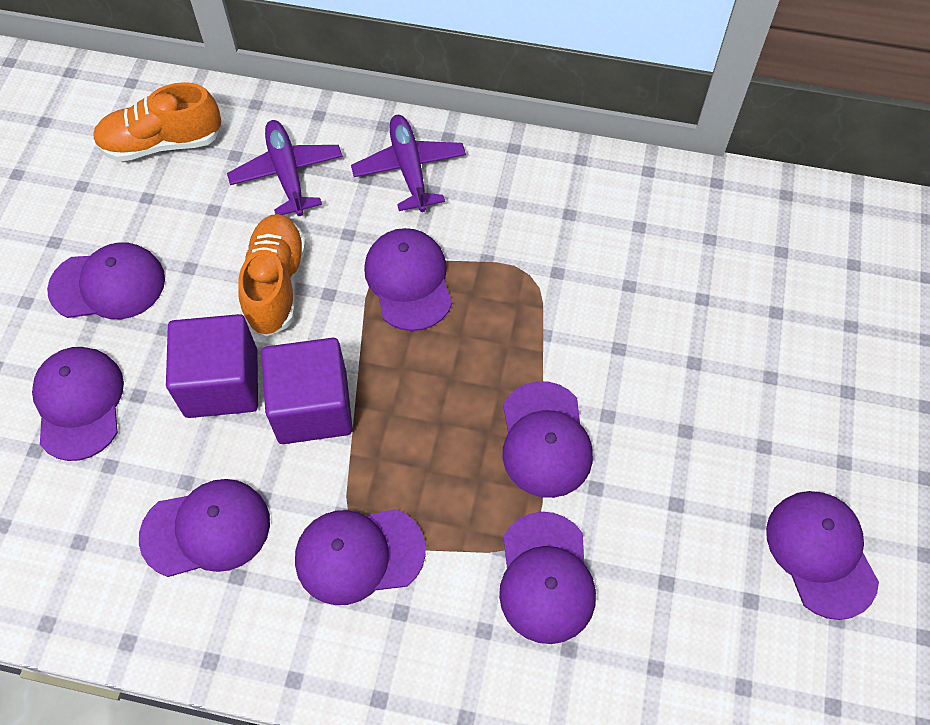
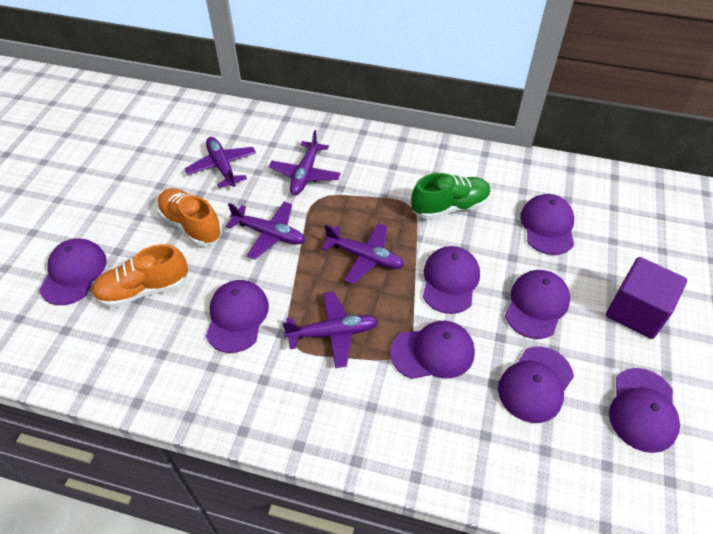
green shoe: none = 0 -> [411,173,491,219] = 1
purple cube: [166,314,258,418] [261,338,353,444] = 2 -> [606,257,687,339] = 1
purple plane: [227,120,343,216] [351,115,466,212] = 2 -> [185,137,256,188] [226,202,305,260] [269,130,341,195] [282,291,378,368] [321,223,404,284] = 5

